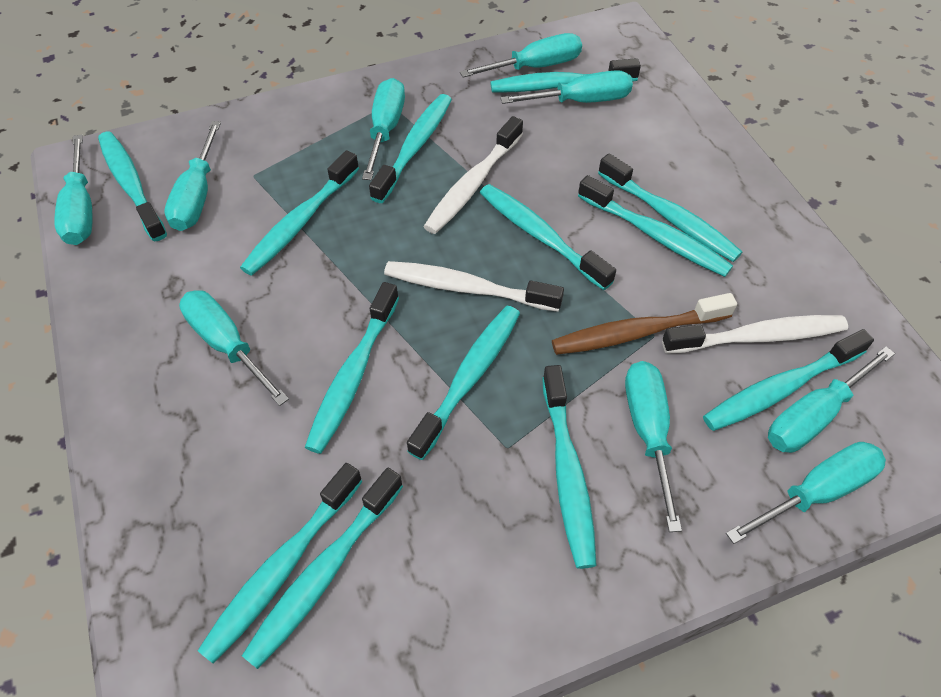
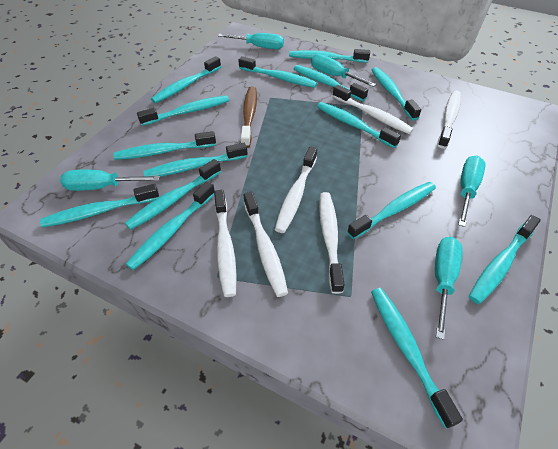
turquoise screwdriver: [54,134,93,245] [164,121,221,231] [179,290,289,406] [362,78,405,180] [460,33,582,78] [500,70,633,104] [625,361,682,532] [726,442,886,544] [768,346,895,453] = 9 -> [60,170,160,191] [218,33,284,49] [311,54,376,87] [435,237,462,340] [458,156,486,227] = 5
turquoise toothbrush: [98,132,167,242] [198,463,362,663] [240,150,359,276] [242,468,403,669] [305,282,399,454] [369,94,452,203] [407,306,520,460] [480,184,616,290] [490,58,641,93] [542,365,597,569] [578,175,733,277] [598,153,743,262] [703,329,874,431] = 13 -> [40,184,159,227] [113,131,216,160] [125,159,221,230] [126,181,215,270] [137,95,229,126] [143,143,248,177] [151,56,221,103] [238,56,317,88] [289,49,370,63] [294,65,368,101] [317,102,401,148] [347,182,436,239] [371,288,463,429] [372,67,421,121] [469,215,541,304] = 15
white toothbrush: [384,261,564,312] [423,116,523,234] [662,315,848,354] = 3 -> [214,190,237,297] [244,192,288,297] [275,146,317,233] [319,192,345,294] [333,85,414,134] [438,90,461,149] = 6

